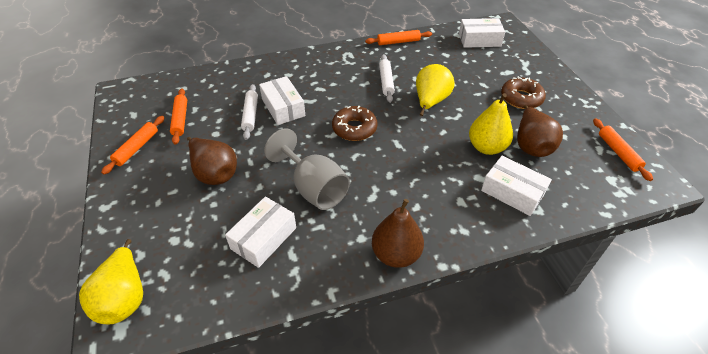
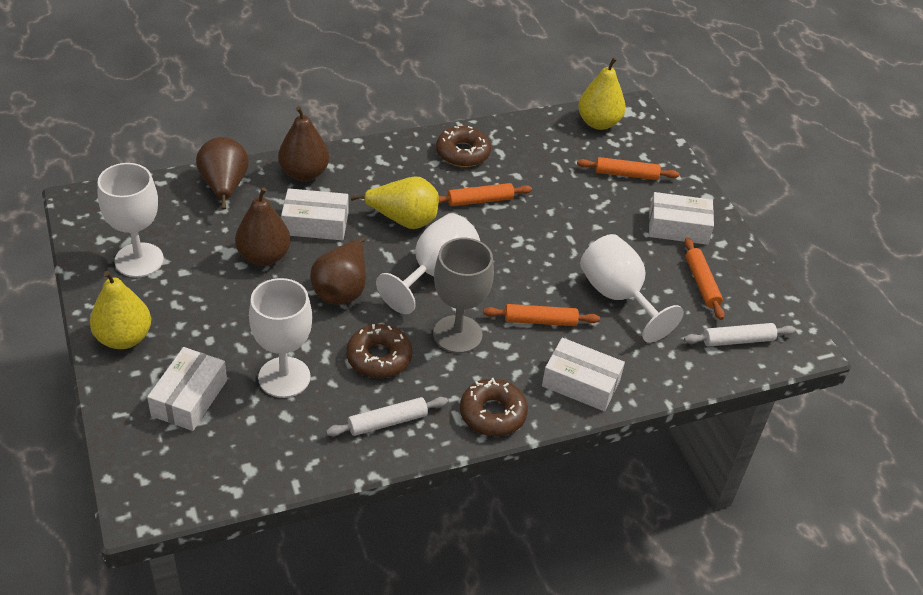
brown donut: [332,106,377,141] [501,76,546,109] = 2 -> [346,324,412,378] [436,126,491,167] [460,378,528,436] = 3
brown pear: [187,137,237,185] [372,199,424,268] [517,105,563,157] = 3 -> [196,137,249,209] [235,187,291,266] [278,106,329,181] [310,237,366,305] = 4
white goblet: none = 0 -> [98,163,164,278] [249,278,312,398] [376,213,480,314] [580,234,684,343] = 4

